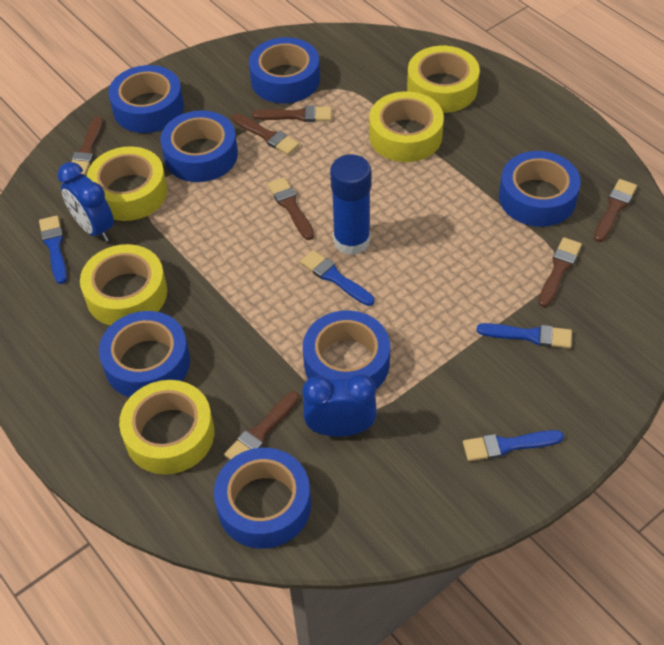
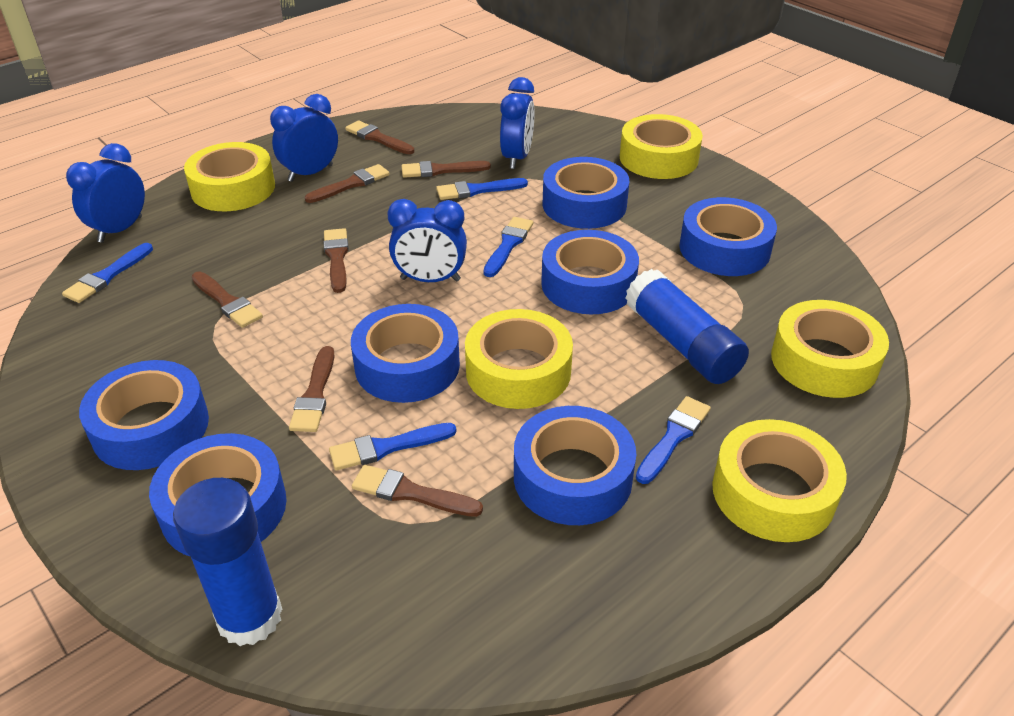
blue brush: [39,215,67,284] [300,250,374,306] [463,430,564,461] [477,323,572,348] = 4 -> [62,243,153,303] [329,423,457,470] [436,178,528,200] [484,217,533,277] [636,396,711,484] = 5
blue clock: [57,162,114,242] [302,374,377,437] = 2 -> [66,143,145,243] [270,94,338,182] [388,199,467,282] [500,77,534,169] = 4
blue glue stick: [330,154,371,255] = 1 -> [173,478,282,646] [625,269,749,384] = 2

